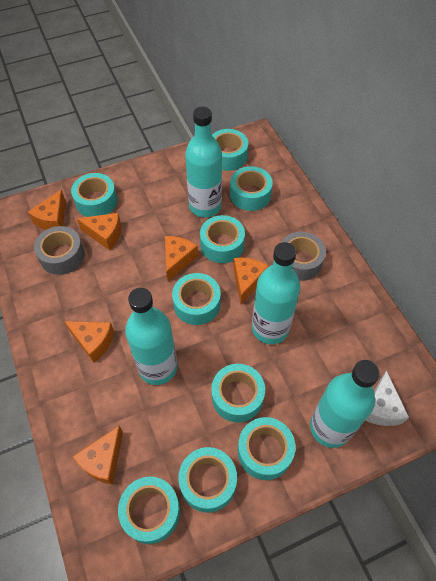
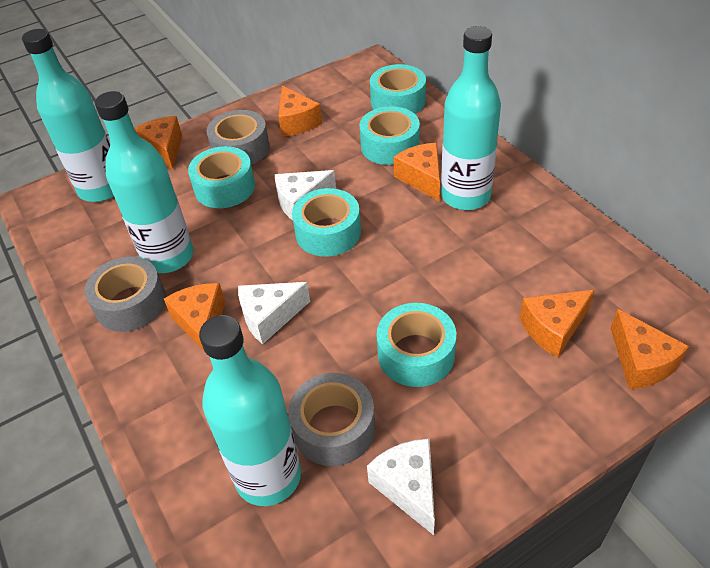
grey tape: [34,226,85,275] [281,232,326,281] = 2 -> [85,256,166,332] [206,110,270,165] [288,373,375,466] = 3
turquoise tape: [71,173,117,217] [118,477,180,544] [172,273,221,325] [178,447,237,512] [200,215,245,263] [211,364,265,422] [212,129,248,171] [230,166,273,211] [238,417,296,480] = 9 -> [188,146,255,208] [292,188,361,257] [359,106,420,165] [370,64,426,114] [377,303,456,387] = 5
white cheese: [365,370,409,426] = 1 -> [238,282,310,344] [275,170,336,220] [367,438,435,535] = 3

